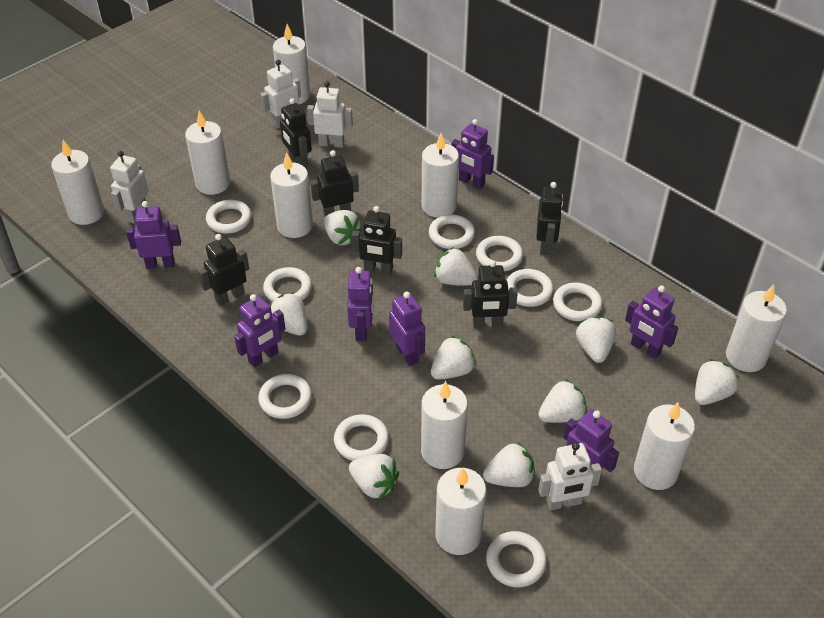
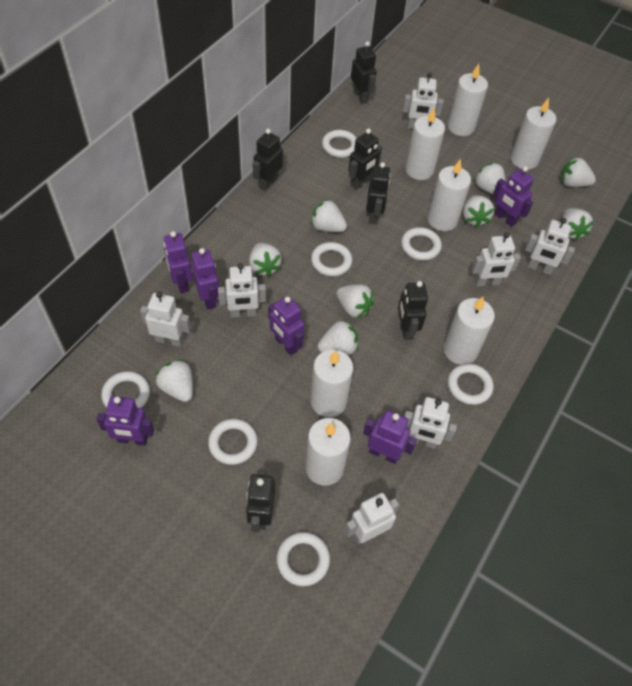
purple robot: [126,201,181,269] [234,294,286,367] [347,267,374,341] [389,292,425,366] [451,119,494,189] [564,410,619,477] [625,286,678,359] = 7 -> [96,396,154,446] [163,231,192,293] [191,248,219,310] [268,296,305,355] [363,410,417,464] [493,166,534,227] = 6
white candle: [51,140,104,225] [185,111,230,195] [270,152,313,238] [273,24,310,104] [421,133,459,218] [421,381,468,469] [435,468,486,555] [634,402,695,490] [726,284,787,372] = 9 -> [305,418,351,486] [310,350,353,417] [405,108,445,180] [427,159,471,231] [443,297,495,365] [447,64,488,136] [510,98,556,170] = 7
white ring: [206,200,252,234] [258,374,312,419] [263,267,312,302] [334,414,389,461] [429,214,475,249] [476,236,523,271] [486,531,547,587] [507,269,553,307] [553,283,602,321] = 9 -> [101,371,150,408] [208,419,258,465] [277,532,330,586] [311,242,352,276] [322,130,356,158] [401,227,442,260] [448,363,493,405] = 7
white robot: [110,151,149,224] [260,60,301,129] [307,81,353,148] [538,442,602,510] = 4 -> [140,292,191,347] [218,263,266,318] [345,493,399,544] [403,72,444,129] [404,397,457,449] [471,232,521,287] [525,218,575,275] = 7

